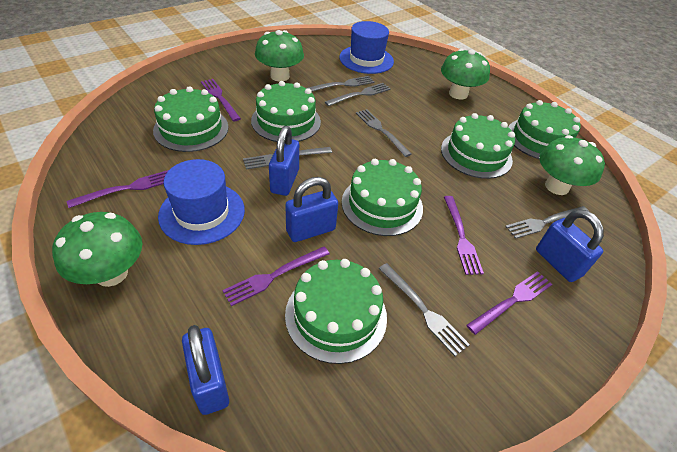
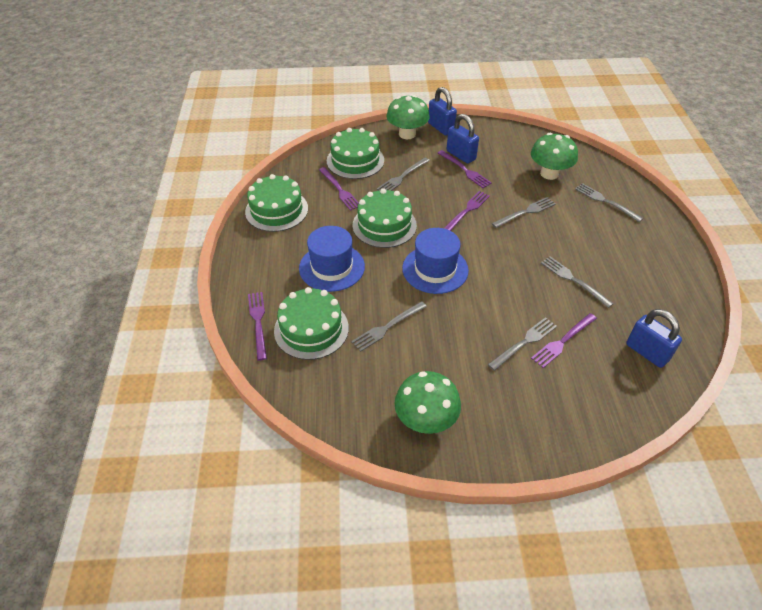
blue padlock: [182,325,229,415] [269,126,299,196] [285,177,338,242] [536,209,604,282] = 4 -> [428,87,457,136] [447,114,479,164] [626,309,682,368] = 3
green cake: [153,86,228,152] [251,81,321,142] [285,259,387,364] [342,159,423,236] [441,113,515,179] [508,100,580,159] = 6 -> [245,174,308,232] [274,287,349,360] [327,128,384,179] [353,188,417,248] = 4
green mushroom: [52,212,143,287] [255,30,304,82] [441,49,490,100] [539,135,605,195] = 4 -> [387,95,430,139] [394,371,461,434] [531,133,578,180] = 3

